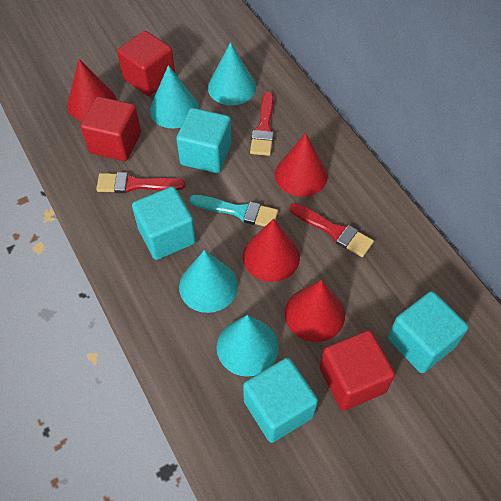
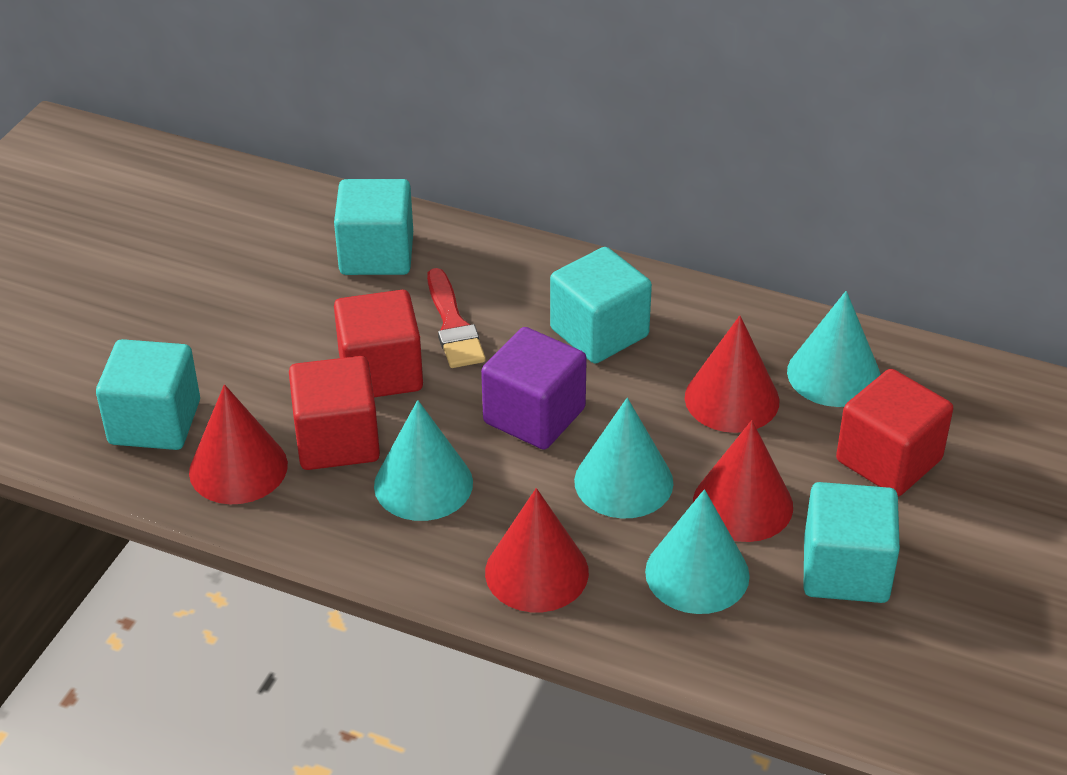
purple cube: none = 0 -> [481,327,587,450] = 1
red brush: [96,172,186,193] [250,92,274,156] [290,203,374,257] = 3 -> [427,268,486,368] = 1
turquoise brush: [189,195,278,227] = 1 -> none = 0

